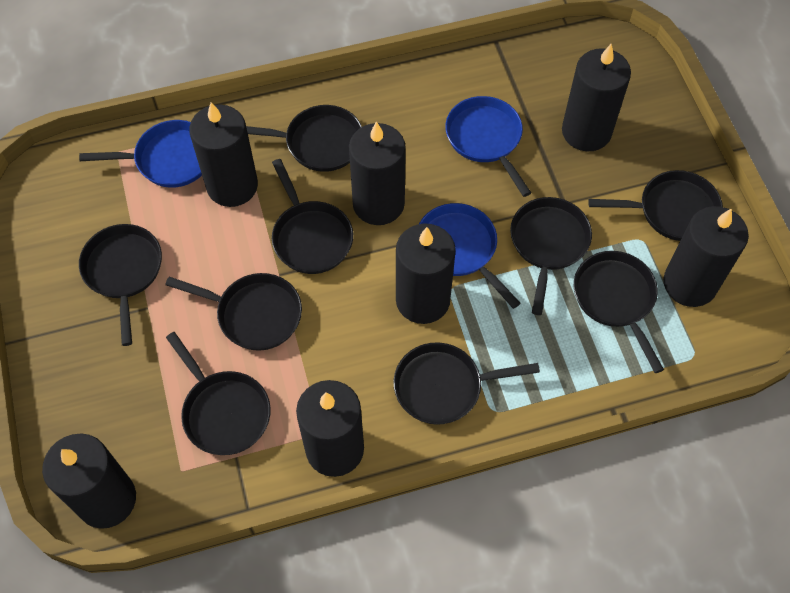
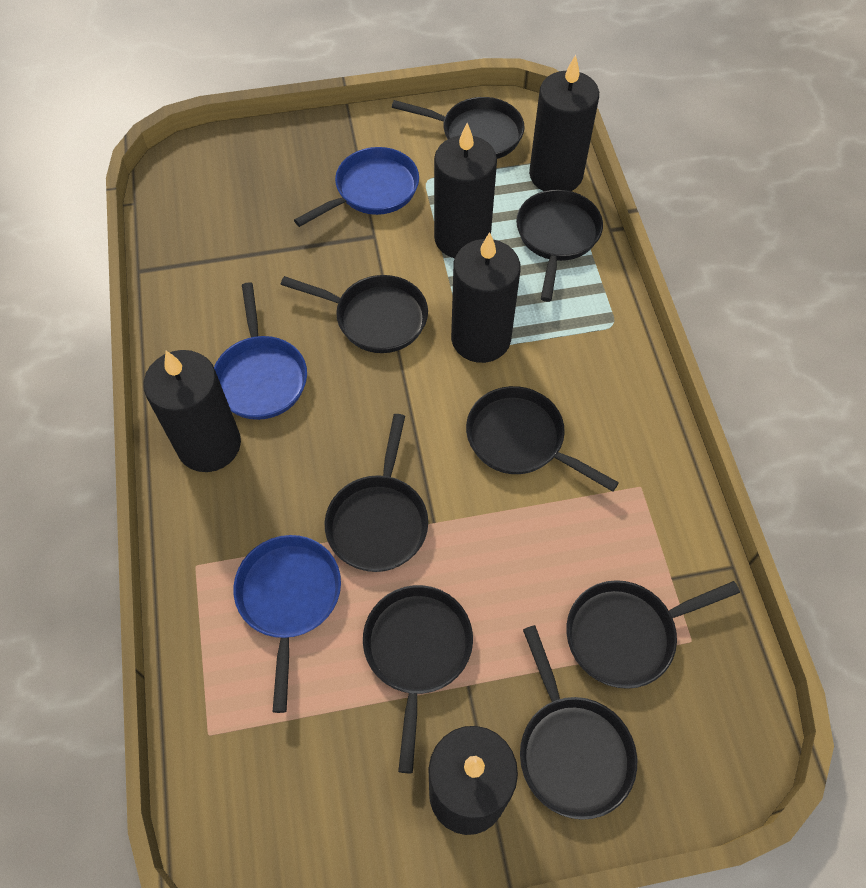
black candle: [42,434,136,529] [189,102,258,207] [296,380,364,477] [349,121,406,225] [396,223,456,324] [562,44,631,151] [664,206,749,307] = 7 -> [143,350,241,472] [429,726,518,835] [434,123,497,258] [451,232,521,363] [529,55,599,191] = 5
black pan: [79,224,162,346] [165,273,302,351] [166,332,271,455] [246,105,362,172] [272,159,353,274] [393,342,540,425] [510,197,592,315] [574,251,664,373] [588,170,723,241] = 9 -> [281,275,428,353] [325,414,428,572] [363,585,473,773] [392,97,525,159] [466,386,619,492] [516,189,603,302] [520,625,637,820] [566,580,740,689] = 8

